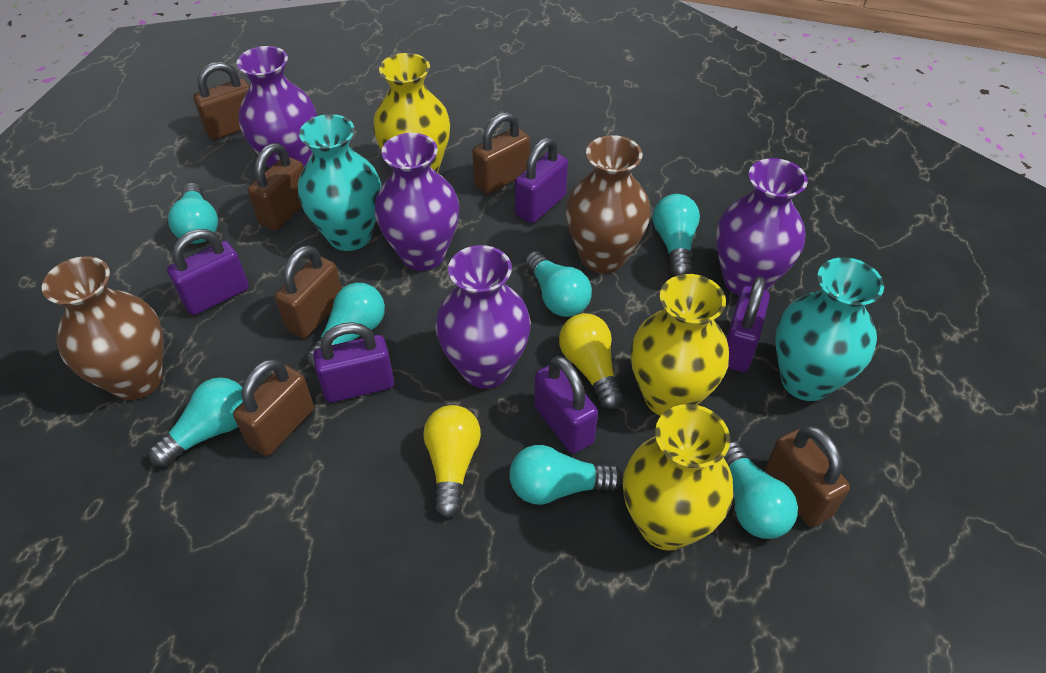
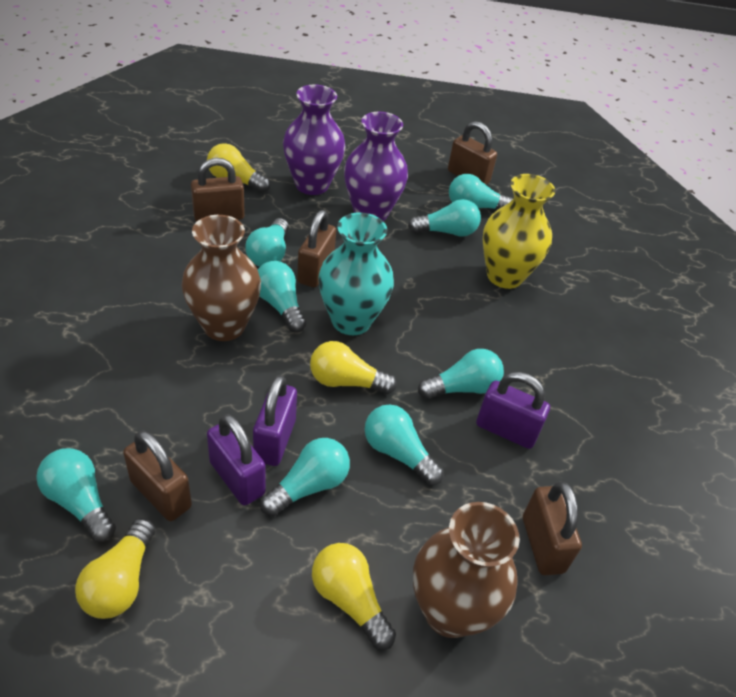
brown padlock: [193,62,249,140] [233,359,314,456] [248,143,304,231] [275,245,342,338] [472,112,530,194] [765,426,850,527] = 6 -> [123,430,192,521] [191,158,245,222] [297,210,336,288] [448,121,497,185] [523,482,582,575] = 5
purple padlock: [167,229,249,315] [313,322,394,403] [515,137,568,223] [534,356,598,454] [726,276,770,372] = 5 -> [207,414,266,506] [253,375,297,466] [476,372,550,449] = 3
purple vase: [237,46,317,168] [375,133,460,271] [435,245,531,389] [716,158,808,296] = 4 -> [283,85,345,195] [344,112,408,221] = 2
turquoise light bulb: [149,377,243,467] [168,183,218,244] [306,283,385,368] [509,445,623,505] [525,251,592,317] [653,194,700,276] [724,441,798,539] = 7 -> [37,448,116,542] [245,218,289,267] [258,261,306,333] [260,438,350,516] [365,405,444,485] [408,199,481,237] [418,349,504,399] [449,174,513,210] = 8
turquoise vase: [298,114,381,251] [775,257,884,401] = 2 -> [318,212,394,335] = 1
yellow light bulb: [423,405,481,518] [559,313,623,409] = 2 -> [75,518,156,619] [207,143,270,193] [310,341,397,394] [312,543,396,650] = 4
yellow vase: [373,53,450,173] [623,404,733,551] [630,274,729,416] = 3 -> [483,174,555,289] = 1

